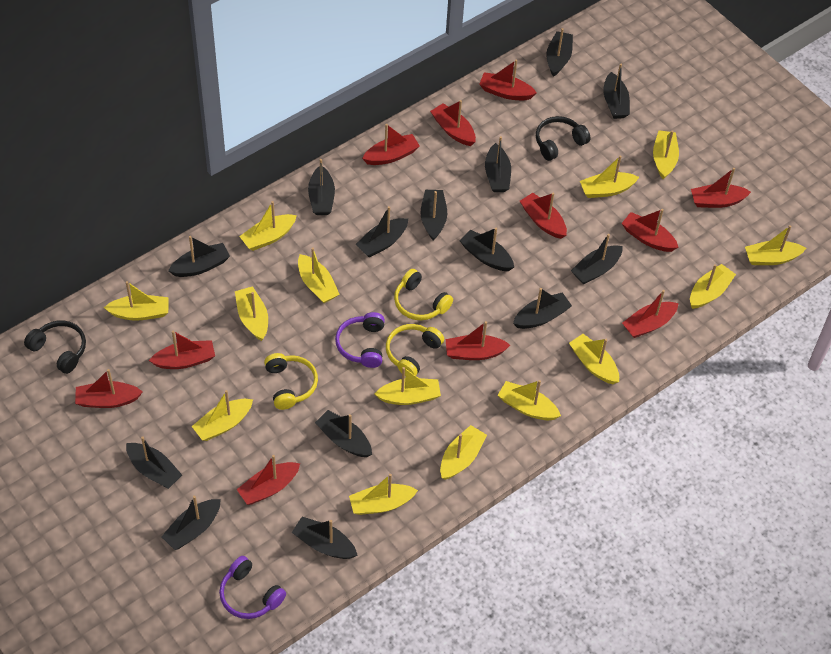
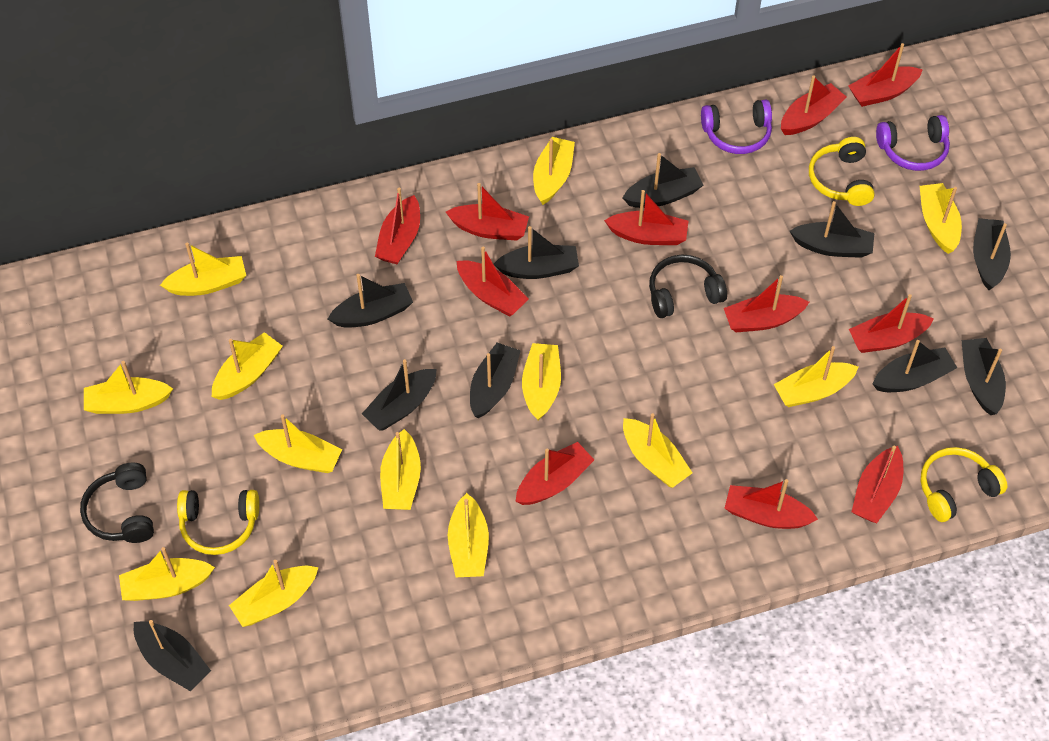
black boat: [126,436,182,489] [161,496,221,550] [168,236,230,277] [292,517,358,559] [308,159,335,215] [315,410,372,457] [355,206,408,258] [420,190,447,241] [460,228,514,271] [485,136,511,192] [513,288,572,329] [546,28,573,77] [571,234,623,284] [603,64,630,119] = 14 -> [134,620,211,691] [328,274,413,328] [362,359,436,431] [470,343,521,418] [493,226,579,279] [623,153,703,208] [790,201,874,258] [873,340,957,392] [962,338,1006,415] [973,218,1011,290] = 10
yellow boat: [104,281,169,321] [191,390,253,441] [235,286,268,341] [239,201,297,251] [298,247,340,303] [349,474,418,515] [374,367,441,405] [440,425,487,480] [498,380,561,420] [569,334,619,384] [580,155,639,198] [653,130,679,179] [690,264,736,309] [745,225,806,265] = 14 -> [84,361,173,414] [119,547,215,601] [160,243,246,296] [212,332,283,400] [229,560,319,627] [254,415,342,473] [380,429,421,510] [448,493,489,577] [522,343,561,420] [533,137,575,205] [623,413,693,488] [774,346,858,407] [919,183,962,254] = 13

